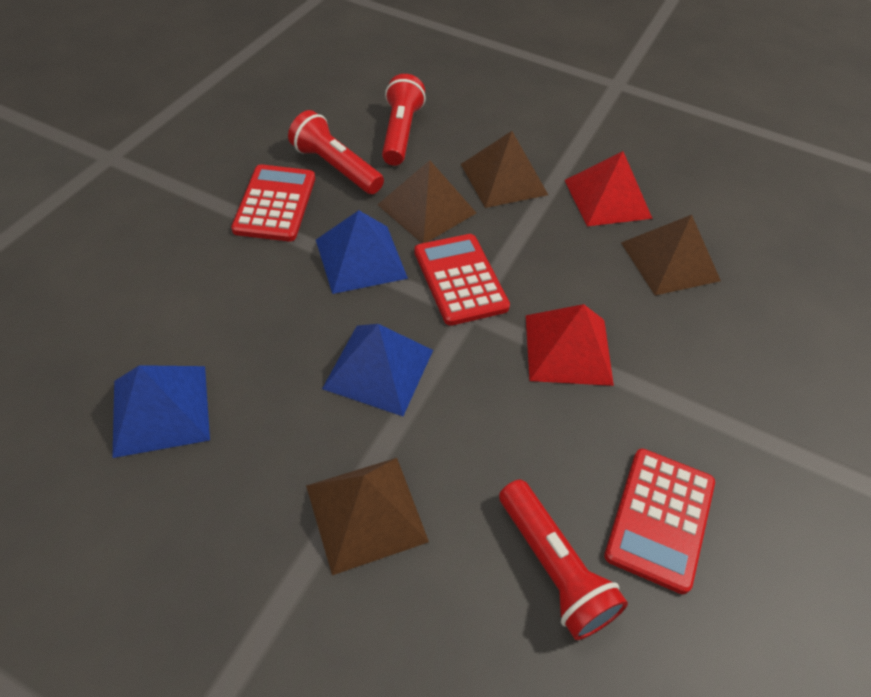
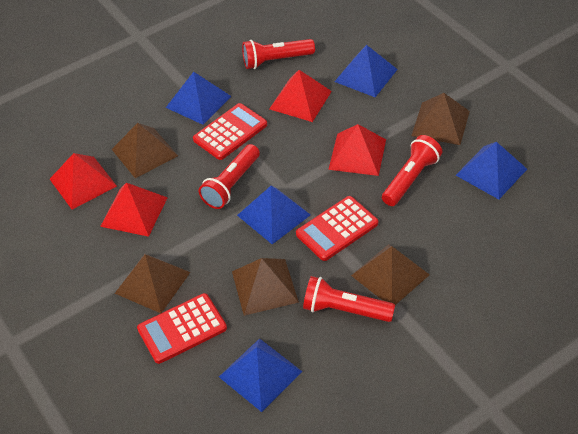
blue pyramid: [112,365,210,458] [316,210,408,294] [322,324,433,416] = 3 -> [166,72,231,125] [219,338,303,412] [237,186,310,244] [334,45,398,97] [456,142,527,199] = 5
brown pyramid: [306,458,429,575] [377,160,476,243] [461,131,548,208] [621,215,721,295] = 4 -> [112,123,178,178] [115,254,190,313] [232,258,299,316] [351,244,430,305] [411,93,470,145] = 5
red flashlight: [288,110,384,194] [382,74,426,166] [499,480,628,640] = 3 -> [199,144,260,209] [242,39,315,69] [303,276,395,322] [382,135,442,206] = 4
red pyramid: [526,304,614,386] [565,151,653,226] = 2 -> [50,153,117,210] [100,183,168,237] [269,70,332,122] [328,124,386,176] = 4

